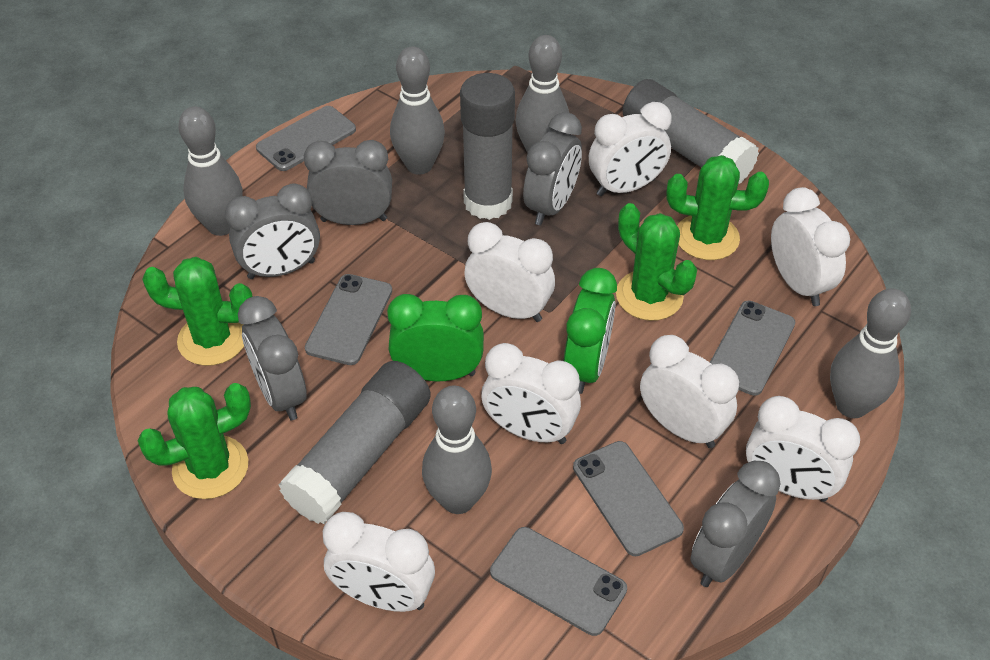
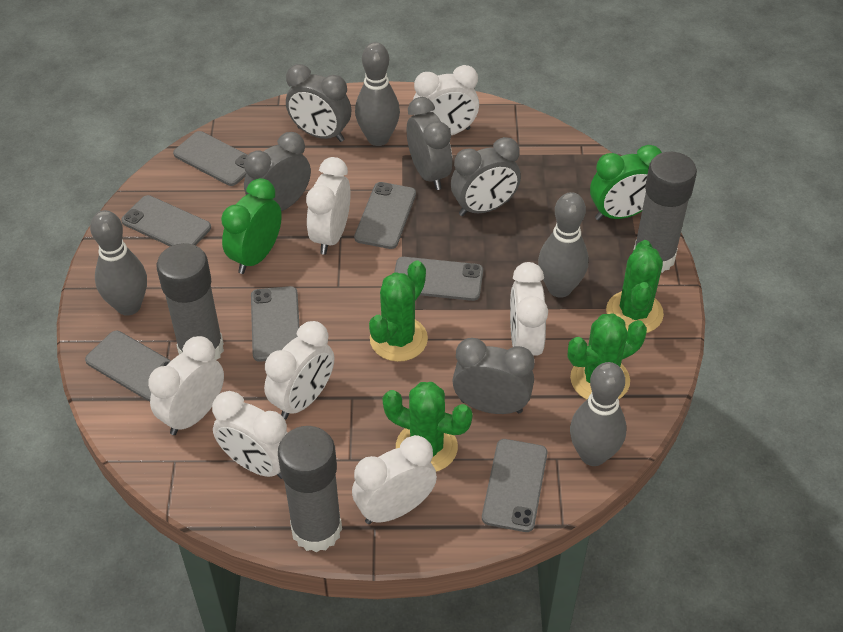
grey bowling pin: [178,107,243,236] [390,47,445,175] [422,386,492,514] [516,35,569,153] [830,288,911,418] = 5 -> [90,210,147,316] [355,42,400,146] [538,192,588,298] [570,362,627,466] = 4
grey phone: [256,106,356,171] [305,274,392,365] [490,527,627,636] [573,441,684,556] [710,301,795,396] = 5 -> [85,331,171,401] [121,195,211,246] [173,131,247,186] [251,286,300,362] [354,182,416,249] [394,257,483,301] [482,439,547,532] = 7

